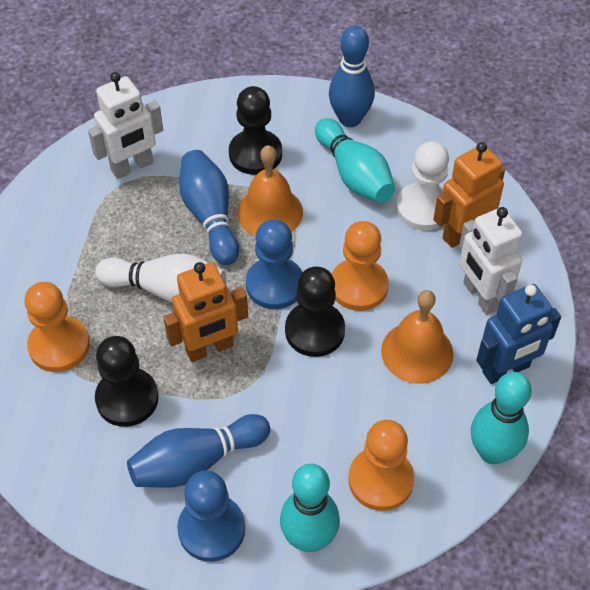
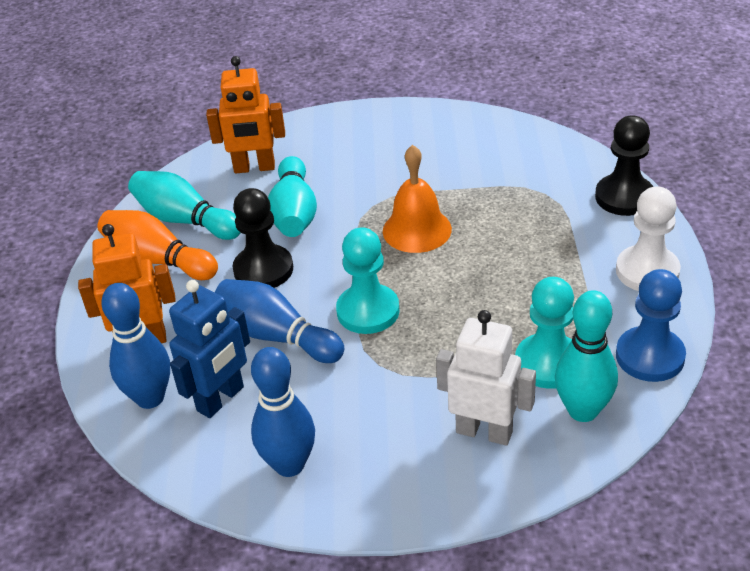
black pawn: [95,336,159,427] [229,86,282,175] [285,267,345,357] = 3 -> [232,188,293,288] [595,115,653,216] = 2
blue pawn: [177,471,245,562] [246,219,302,309] = 2 -> [616,269,686,382] = 1
orange bell: [237,145,303,236] [381,290,453,384] = 2 -> [383,145,452,253] = 1
orange bowling pin: none = 0 -> [98,210,218,280] = 1
orange pawn: [25,282,90,372] [332,221,389,311] [348,420,414,511] = 3 -> none = 0
turquoise pawn: none = 0 -> [336,227,400,334] [515,277,574,389] = 2
white bowling pin: [95,254,226,303] = 1 -> none = 0
white robot: [88,72,163,179] [459,207,523,315] = 2 -> [436,310,536,446] = 1

